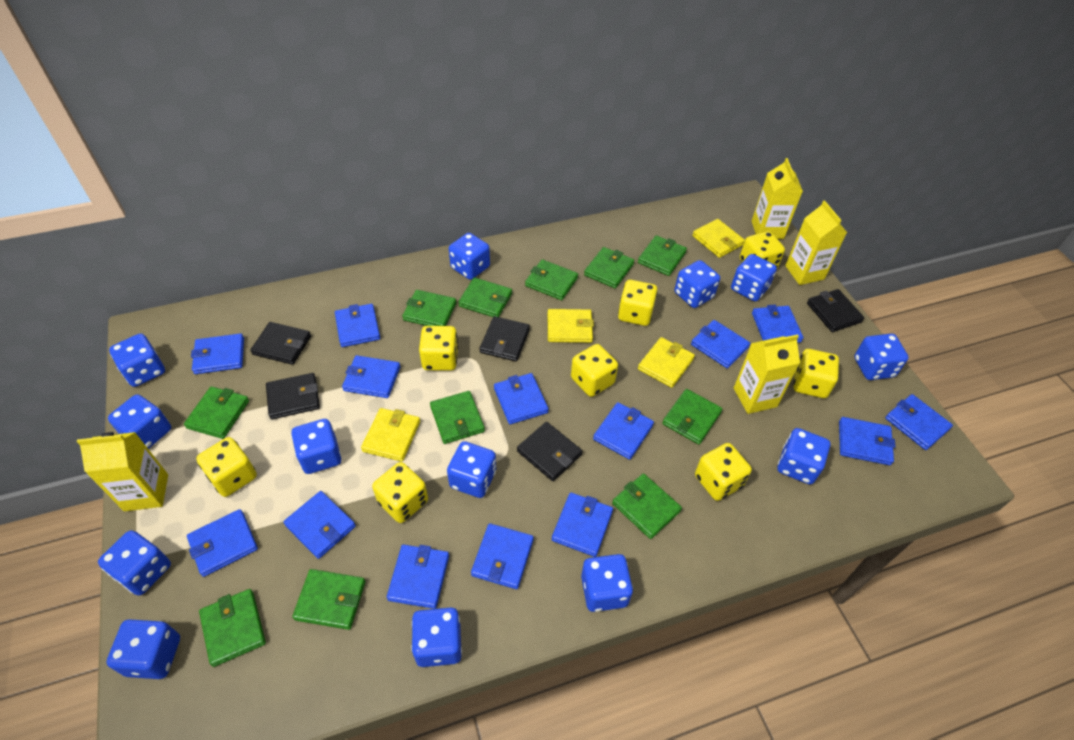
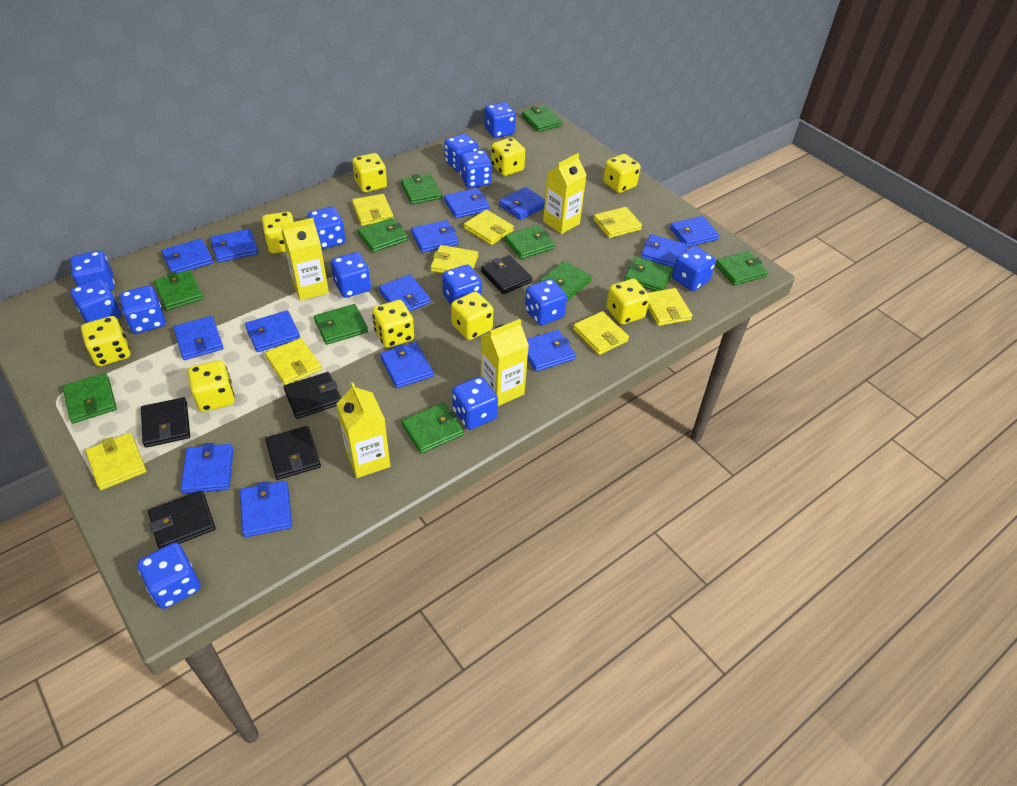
yellow dice: [196,437,257,497] [372,462,428,523] [419,326,458,371] [571,344,618,397] [618,280,658,326] [695,443,752,501] [740,231,785,268] [794,349,839,398] = 8 -> [81,316,130,366] [188,360,235,412] [262,212,294,254] [352,153,387,192] [372,300,414,348] [451,291,493,340] [491,137,525,176] [603,154,641,193] [606,279,650,325] = 9
yellow wallet: [361,408,420,462] [548,309,594,343] [638,337,695,388] [692,219,745,258] = 4 -> [86,433,146,490] [265,338,322,385] [352,194,394,226] [431,245,478,273] [464,210,514,245] [573,311,629,355] [594,207,642,238] [648,288,692,326] = 8

